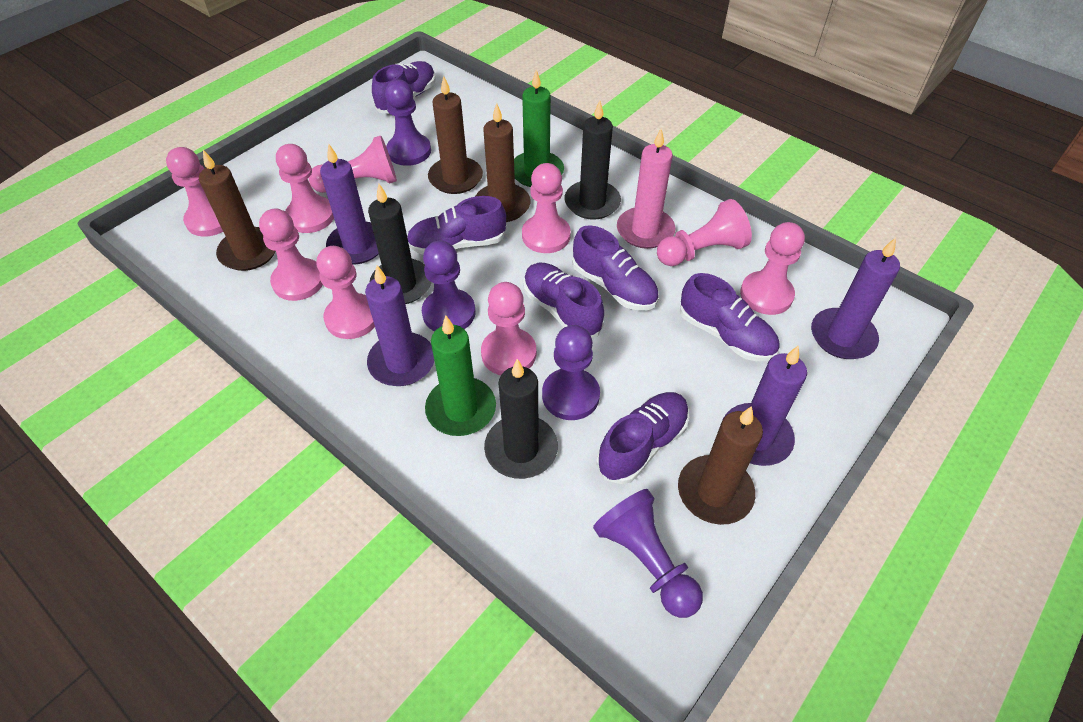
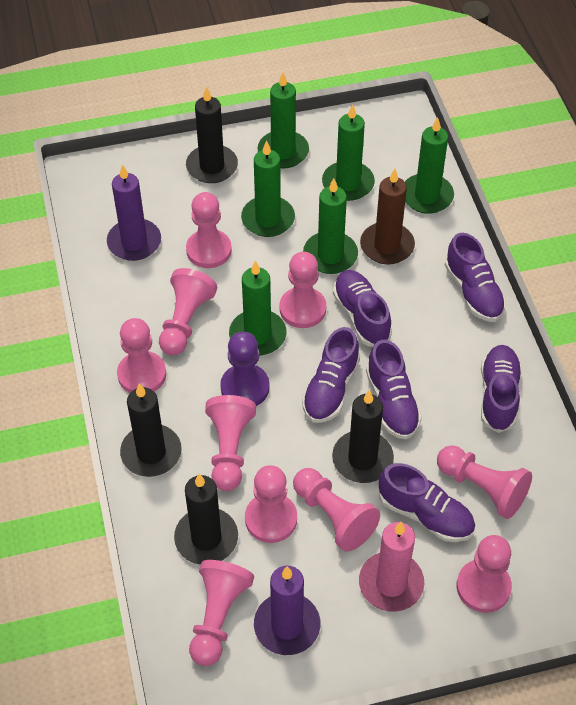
black candle: [368,184,432,304] [484,359,558,479] [565,101,621,219] = 3 -> [120,384,182,477] [174,474,238,565] [186,87,238,183] [332,390,394,483] = 4
brown candle: [199,150,275,271] [428,76,483,194] [476,103,530,222] [678,406,763,525] = 4 -> [360,169,415,265] = 1
green candle: [425,316,496,436] [514,70,564,187] = 2 -> [229,261,286,356] [241,141,295,237] [257,73,309,168] [303,178,358,274] [322,104,375,201] [405,117,454,214] = 6
pink pawn: [166,147,223,237] [259,209,323,301] [276,144,334,233] [308,136,397,193] [317,246,375,339] [481,282,536,375] [522,163,571,253] [657,199,752,266] [740,222,805,315] = 9 -> [117,318,166,393] [159,268,217,355] [186,192,232,268] [189,560,254,666] [205,395,256,491] [245,465,297,543] [280,252,326,328] [293,468,380,552] [437,445,532,519] [457,535,512,613] = 10
purple candle: [320,143,379,264] [365,265,434,386] [723,345,807,466] [811,238,900,359] = 4 -> [107,164,161,261] [254,565,321,655] = 2
purple pawn: [385,80,431,166] [422,241,475,331] [542,325,600,420] [593,489,703,618] = 4 -> [220,331,270,406] = 1

